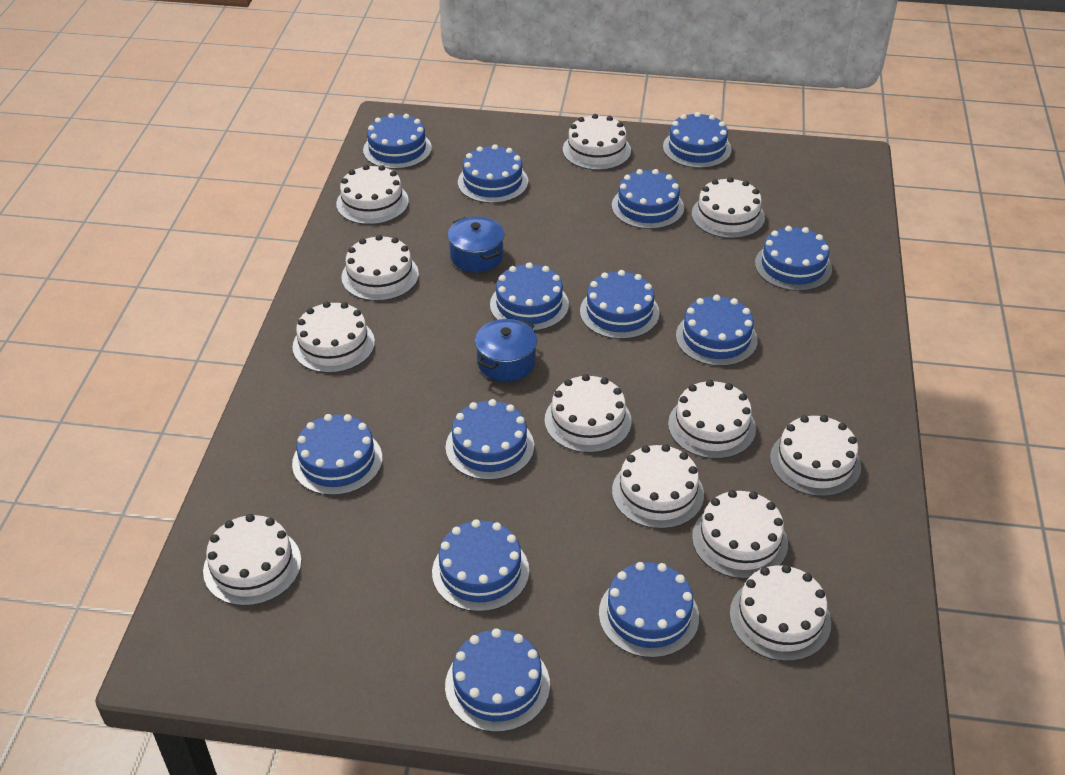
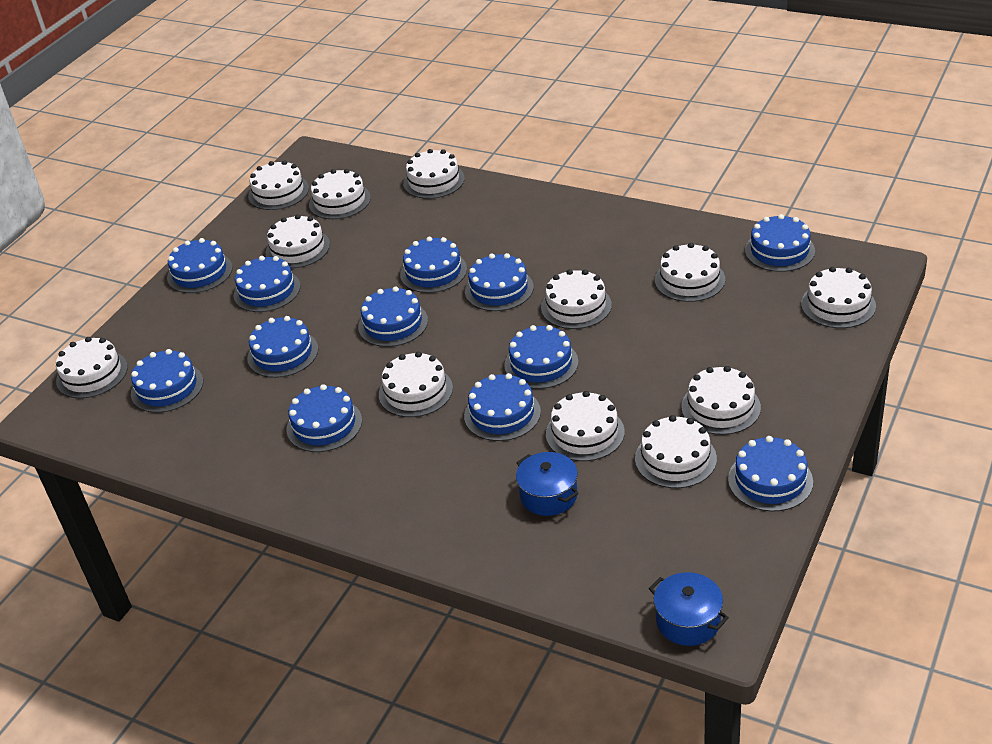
blue cake: [292,414,382,495] [363,113,432,169] [432,519,529,612] [445,628,550,732] [446,399,534,480] [458,144,528,203] [490,262,569,331] [580,270,660,339] [599,562,699,658] [612,169,684,229] [663,112,732,168] [676,295,758,366] [755,226,832,291] = 13 -> [131,349,203,413] [167,238,233,293] [233,256,300,312] [247,316,318,378] [286,384,362,452] [358,286,428,347] [400,237,467,293] [464,373,541,441] [465,253,534,311] [504,325,579,389] [728,436,813,512] [745,214,815,272] = 12

